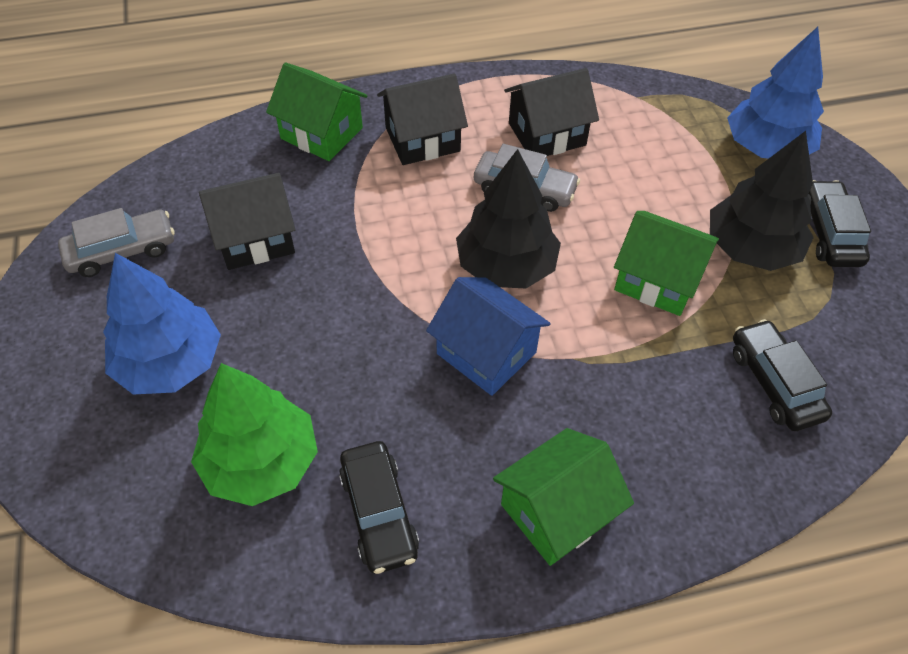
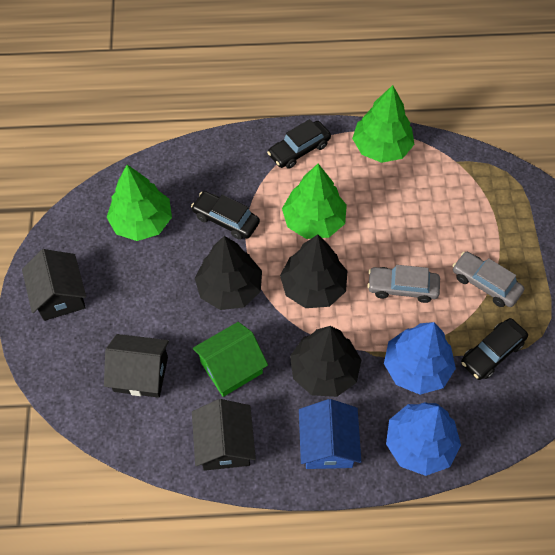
black tree: [456,149,561,288] [710,131,814,271] = 2 -> [195,236,262,310] [280,235,347,308] [290,326,361,397] = 3
green house: [266,62,367,161] [493,428,634,566] [614,211,719,316] = 3 -> [193,322,268,397] = 1
green tree: [191,363,318,506] = 1 -> [107,165,172,241] [282,164,347,239] [352,85,415,163] = 3

